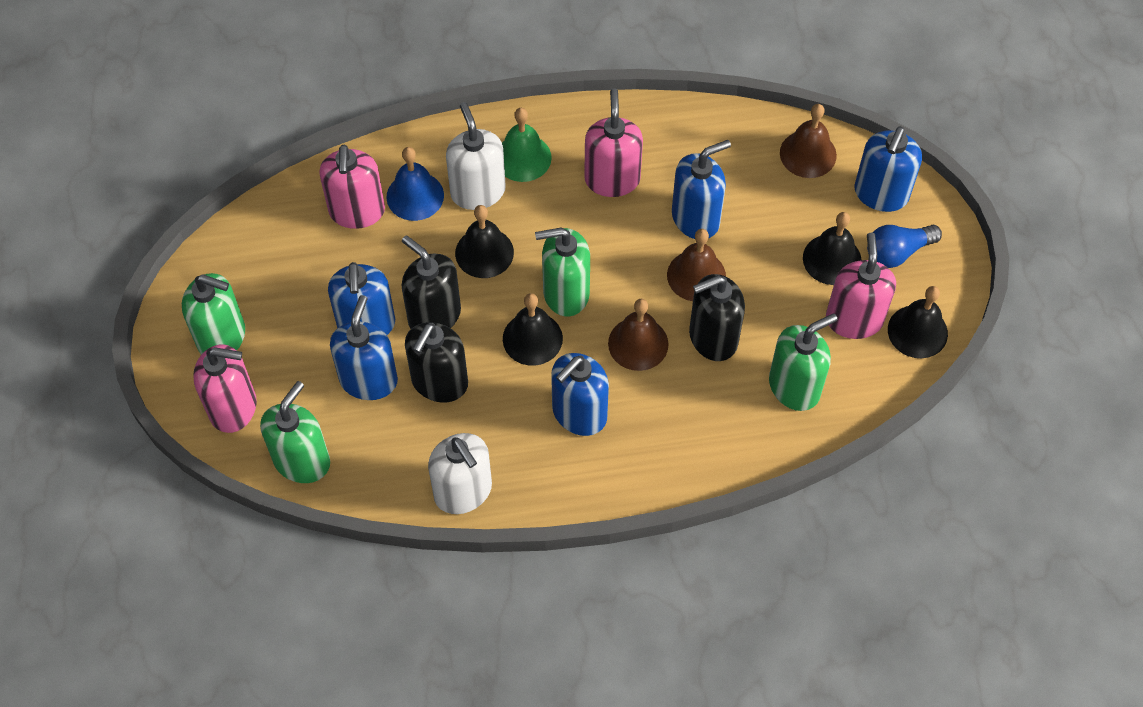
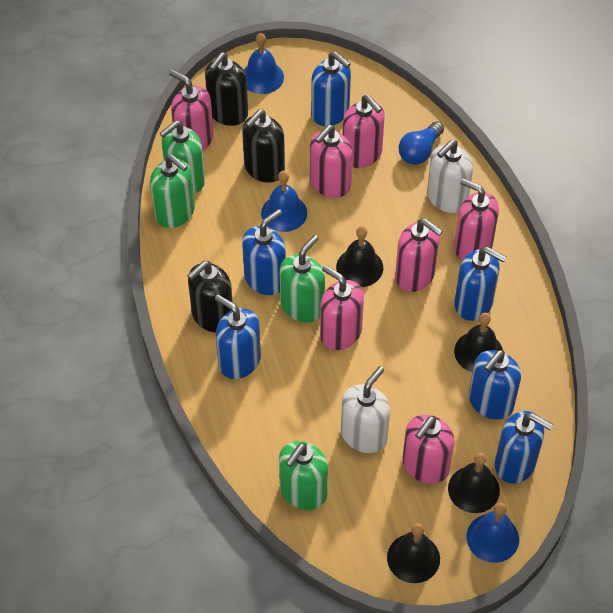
blue bell: [386,147,444,221] = 1 -> [244,33,284,94] [261,171,307,232] [467,503,519,563] = 3
blue soap dispenser: [328,262,395,335] [330,295,398,400] [551,353,609,436] [672,140,731,239] [854,126,922,212] = 5 -> [215,295,261,379] [242,209,286,295] [311,52,351,126] [454,247,506,321] [469,350,521,420] [495,411,553,484] = 6
brown bell: [608,299,668,371] [667,229,726,301] [780,104,837,178] = 3 -> none = 0
green bell: [502,108,552,182] = 1 -> none = 0
pink soap dispenser: [193,344,257,433] [319,145,385,229] [584,88,643,197] [826,232,896,339] = 4 -> [170,70,214,151] [310,125,352,198] [320,265,364,350] [343,95,385,168] [395,219,443,292] [402,415,455,484] [454,178,499,261] = 7

